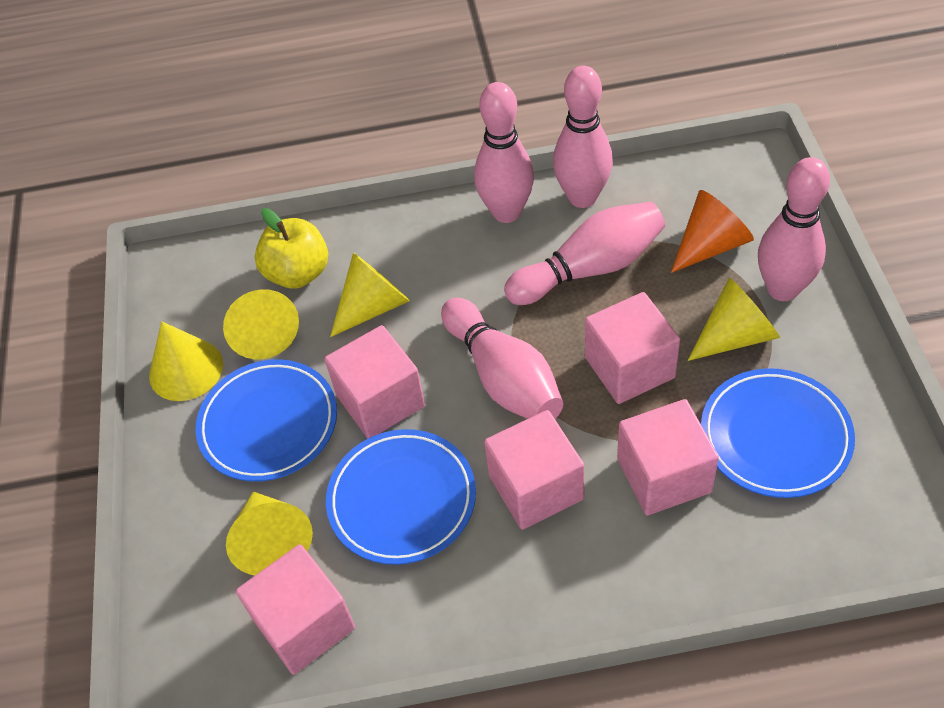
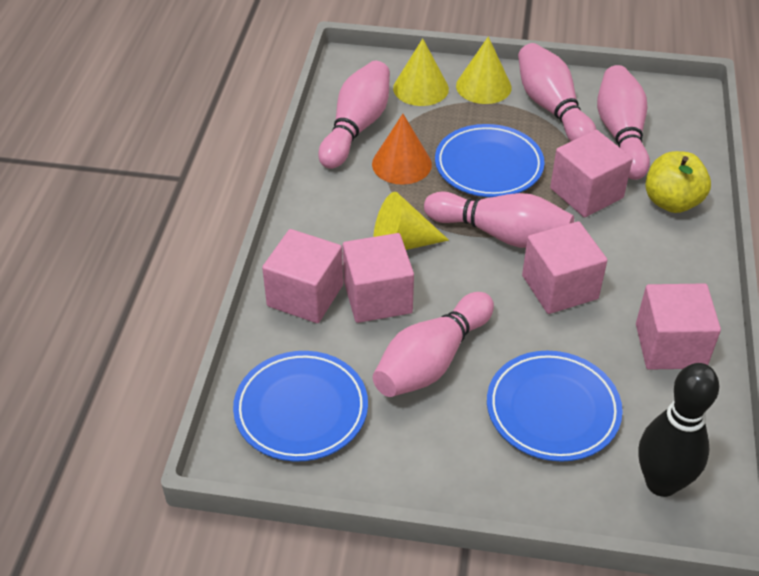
black bowling pin: none = 0 -> [638,363,719,497] = 1
yellow cone: [149,321,223,401] [223,289,299,359] [226,491,313,575] [330,253,410,337] [688,278,780,361] = 5 -> [373,192,449,250] [393,38,449,106] [456,37,512,104] = 3

